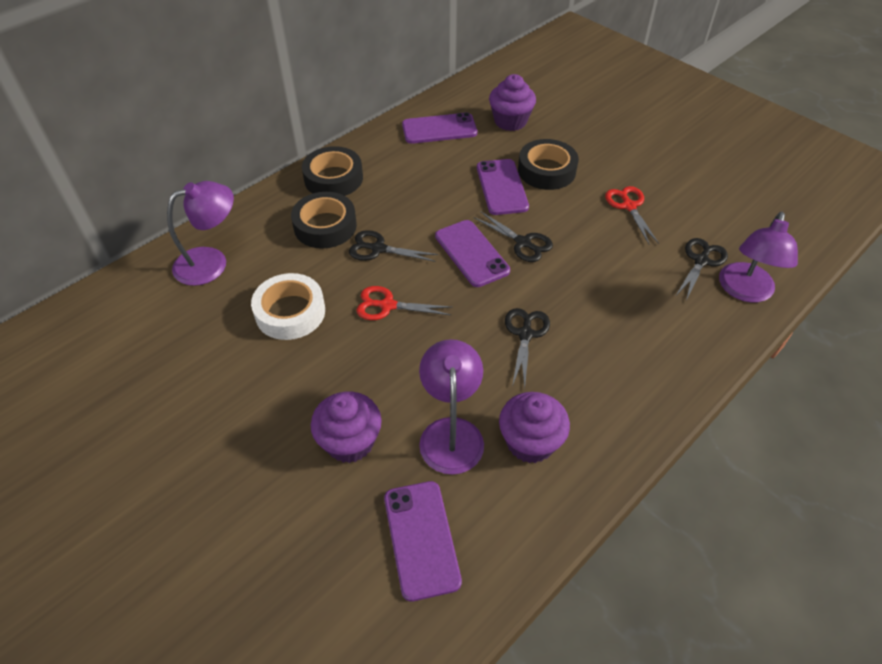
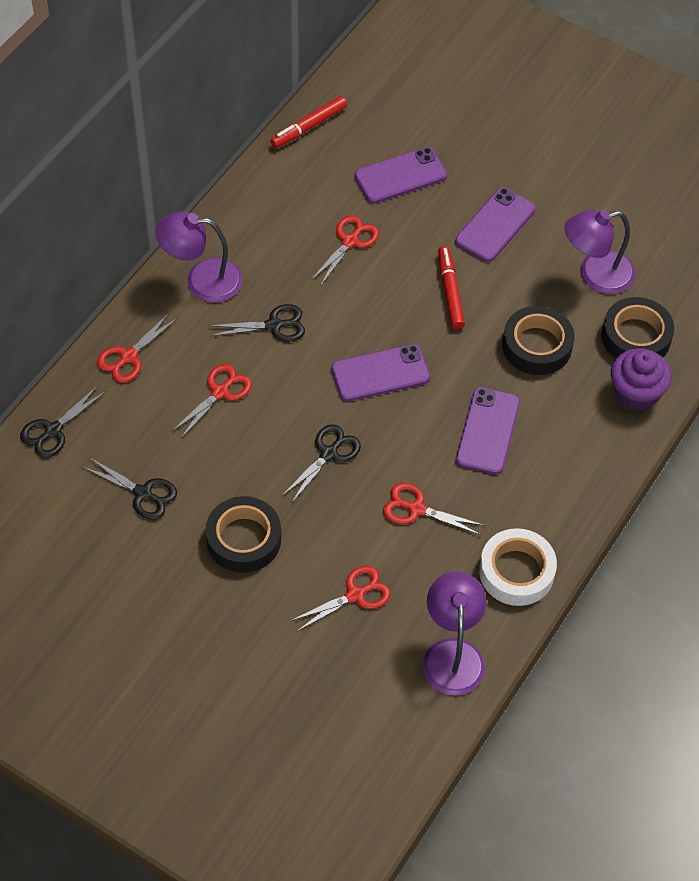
purple cupcake: [311,391,382,463] [489,74,536,131] [499,392,570,463] = 3 -> [611,348,672,411] = 1
red marker: none = 0 -> [270,96,347,148] [438,246,465,329] = 2
red scissors: [356,286,452,320] [605,186,659,244] = 2 -> [97,312,178,383] [171,364,252,438] [290,566,391,631] [311,215,379,285] [383,483,485,535] = 5

